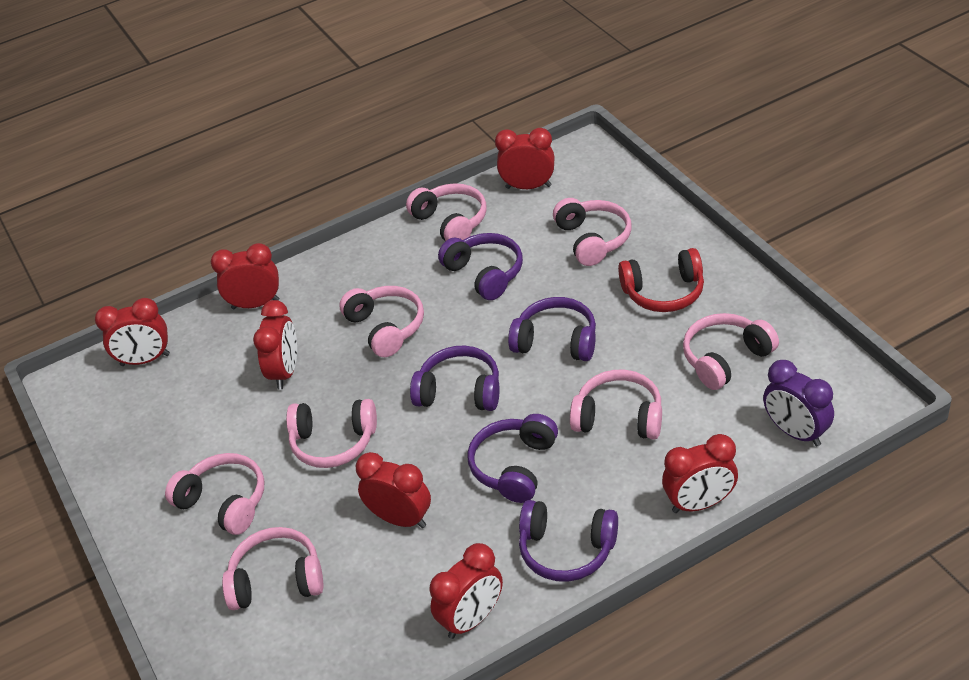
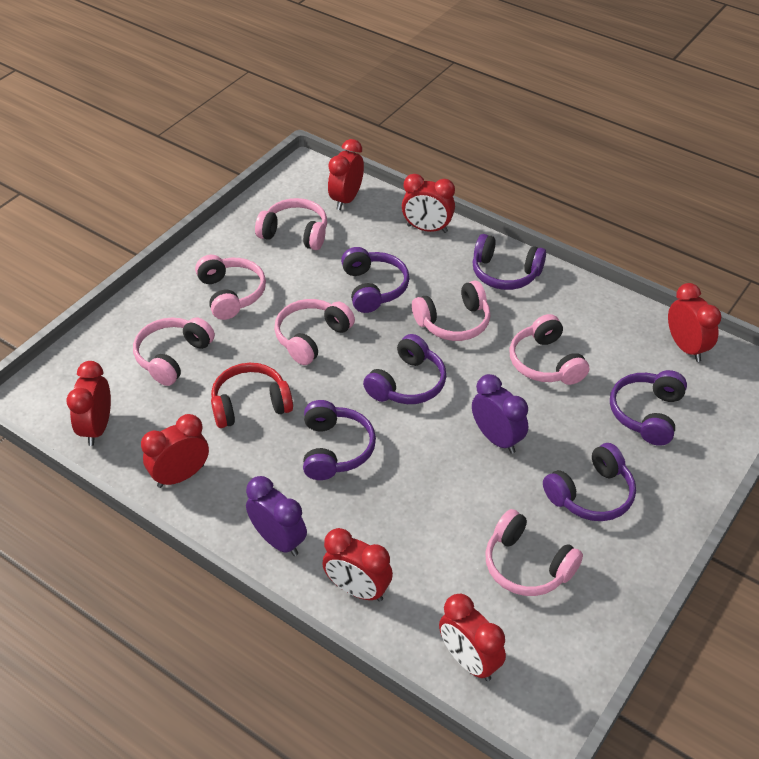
pink headphones: [165,453,264,535] [222,527,323,610] [286,399,377,468] [339,286,424,357] [406,183,486,241] [553,198,631,266] [570,370,662,440] [683,313,779,390] = 8 -> [133,317,215,386] [195,255,266,320] [255,198,327,250] [274,299,355,365] [412,281,491,341] [485,509,583,596] [509,314,589,385] = 7
purple clock: [763,360,834,446] = 1 -> [246,476,307,556] [472,374,528,454] = 2
purple headphones: [410,346,500,411] [438,233,523,300] [467,414,558,503] [508,297,596,361] [519,500,618,582] = 5 -> [303,400,376,480] [341,247,409,313] [363,334,446,404] [473,234,546,290] [543,443,636,521] [610,370,687,446] = 6

